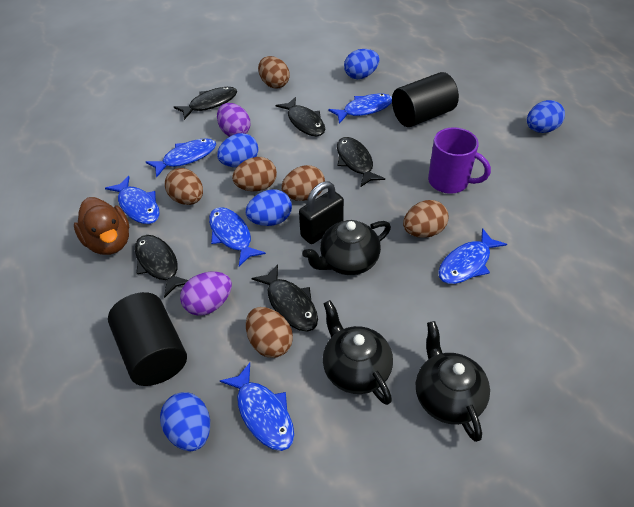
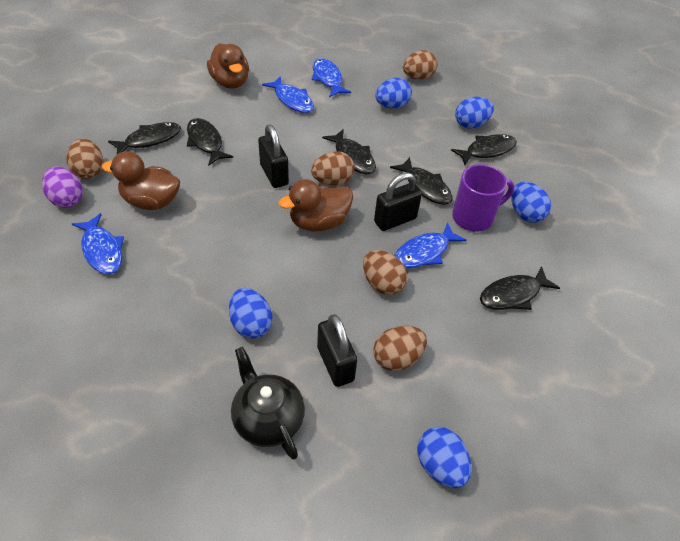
black cylinder: [108,292,187,386] [392,72,459,127] = 2 -> none = 0
black fish: [135,235,188,298] [174,87,237,120] [251,264,318,331] [275,97,325,136] [337,137,385,187] = 5 -> [108,122,181,154] [187,118,233,166] [322,129,376,175] [390,157,453,205] [451,134,517,165] [480,266,560,310] = 6
black padlock: [299,181,344,244] = 1 -> [258,124,289,188] [317,314,357,387] [374,172,422,231] = 3
black teapot: [302,220,391,275] [323,300,393,405] [416,321,490,442] = 3 -> [231,347,305,460] = 1
blue fish: [105,176,160,224] [146,138,216,178] [209,207,266,266] [220,363,294,451] [328,94,392,124] [438,228,507,284] = 6 -> [72,213,124,274] [262,76,314,113] [312,58,351,97] [394,222,467,268] = 4
brown duck: [74,197,129,255] = 1 -> [102,151,180,210] [207,43,249,89] [279,179,353,231] = 3
brown egg: [165,168,203,205] [232,157,277,191] [246,307,293,358] [258,56,290,89] [281,165,325,201] [403,200,449,238] = 6 -> [67,138,103,179] [311,151,355,185] [363,250,408,295] [374,326,427,371] [403,50,438,80] = 5
purple egg: [180,272,232,316] [217,103,250,137] = 2 -> [42,167,83,208] = 1

